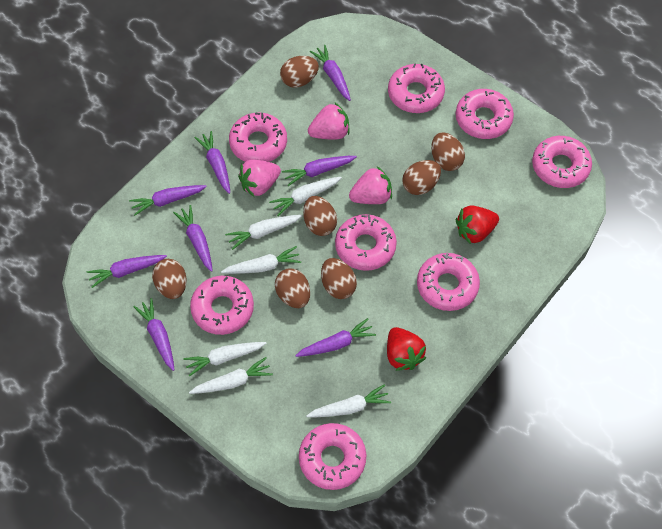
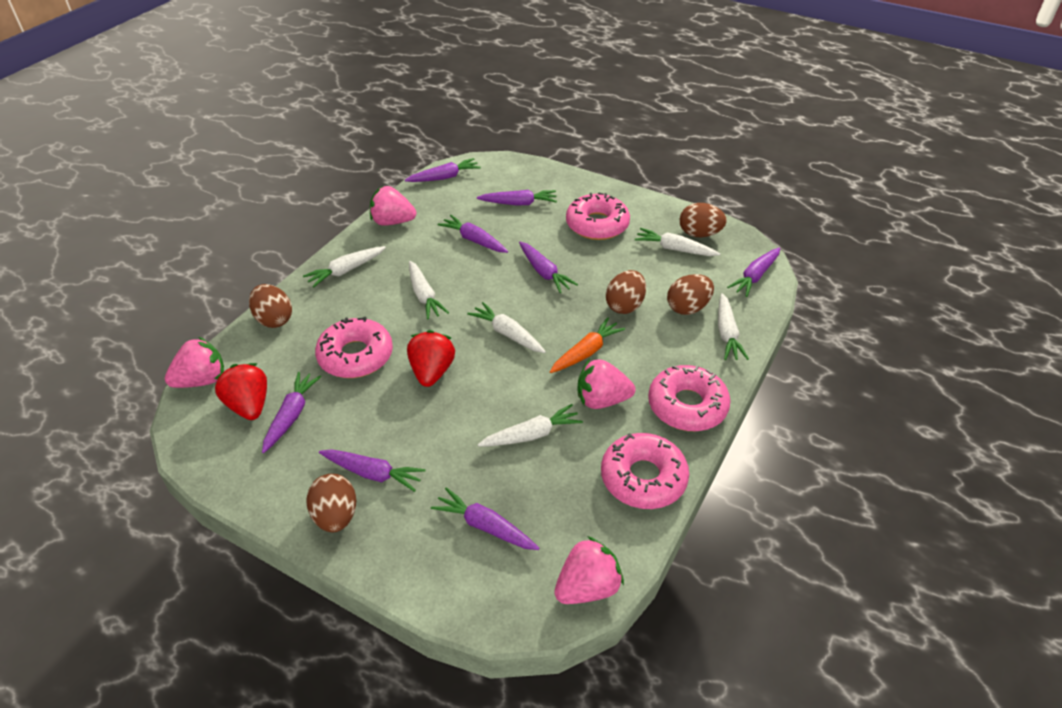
brown egg: [152,259,187,299] [275,268,310,308] [280,56,319,88] [303,196,337,236] [321,258,357,299] [402,160,441,195] [431,132,465,171] = 7 -> [249,284,292,328] [306,474,356,532] [606,270,646,314] [667,274,714,315] [680,203,727,237] = 5
orange carrot: none = 0 -> [550,318,625,373] = 1
pink donut: [190,276,254,335] [229,113,287,162] [299,423,366,490] [335,214,397,271] [388,63,445,113] [417,253,480,311] [456,89,514,139] [532,136,592,188] = 8 -> [315,317,393,378] [566,192,630,240] [601,433,689,509] [648,365,731,431] = 4
pink strawberry: [238,159,281,197] [308,103,350,139] [349,167,392,204] = 3 -> [165,337,224,388] [370,186,416,226] [554,536,624,604] [577,359,636,409] = 4

